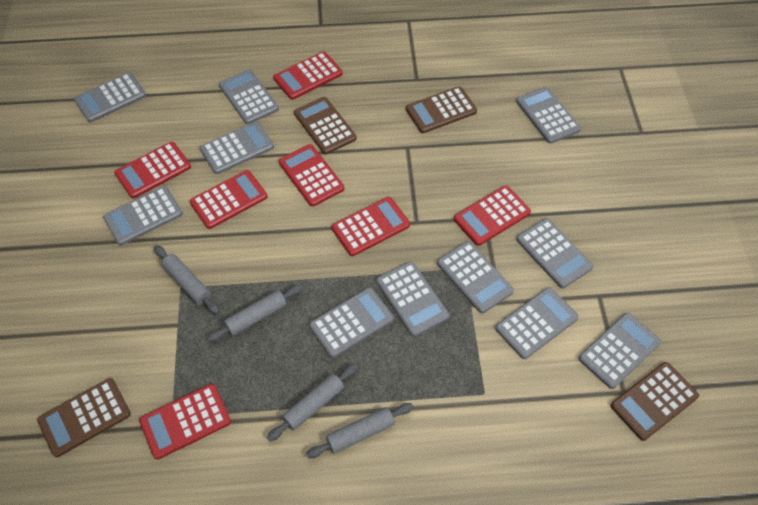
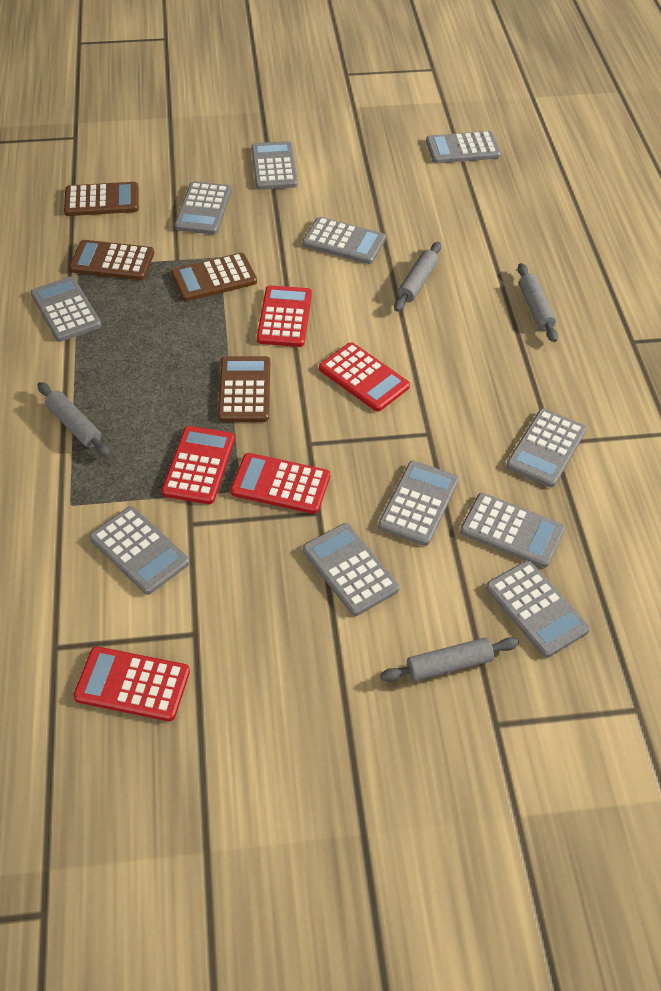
red calculator: [114,142,191,198] [139,384,231,460] [190,170,267,229] [273,51,343,100] [279,144,344,207] [332,197,410,256] [454,186,531,246] = 7 -> [73,647,190,721] [161,426,235,504] [230,453,330,514] [257,285,312,347] [319,342,410,412] = 5

